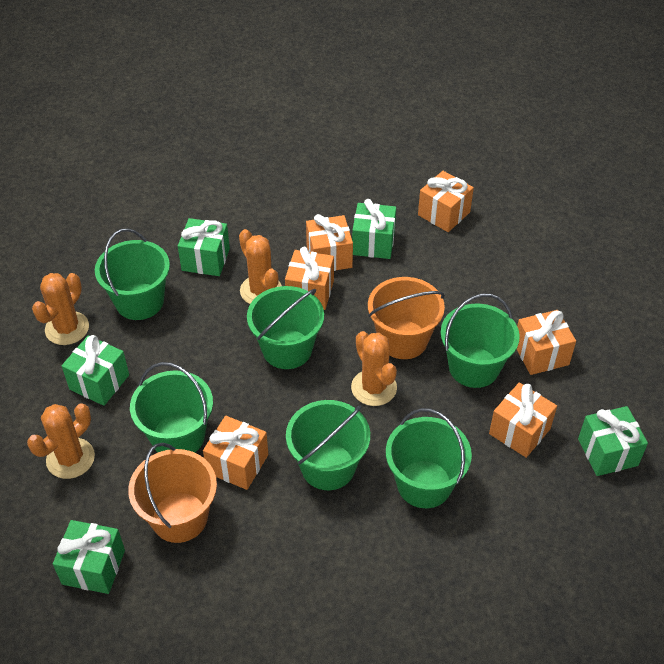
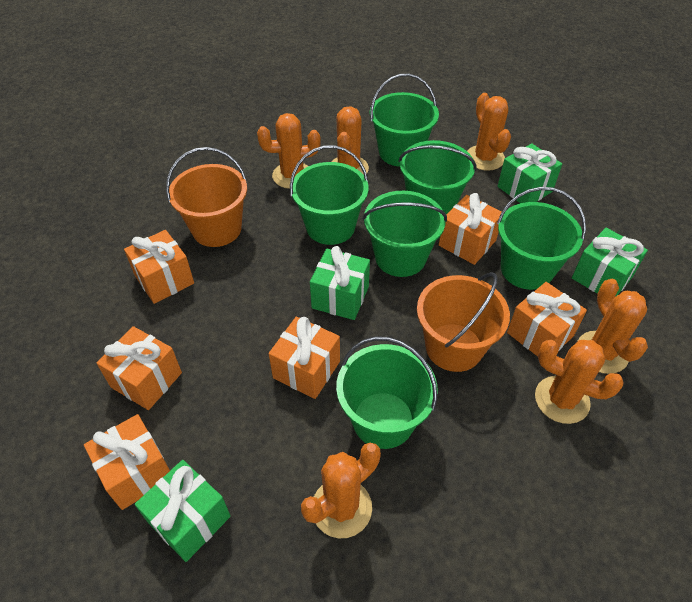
green gift: [53,520,125,594] [62,335,129,406] [178,218,230,276] [352,199,396,259] [578,406,648,476] = 5 -> [135,460,231,562] [310,246,370,320] [498,143,562,203] [572,228,648,297] = 4
orange cactus: [27,404,95,479] [32,273,89,345] [239,229,282,304] [351,331,397,406] = 4 -> [257,113,321,189] [301,443,381,538] [331,106,369,175] [467,93,511,171] [535,340,624,424] [578,279,648,374] = 6

